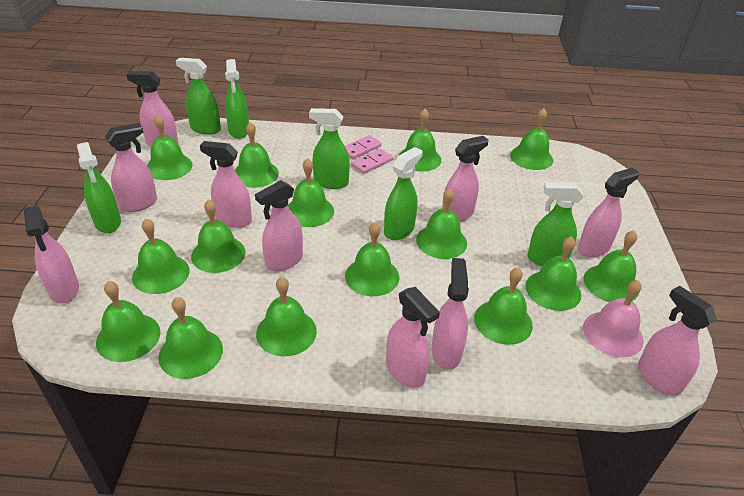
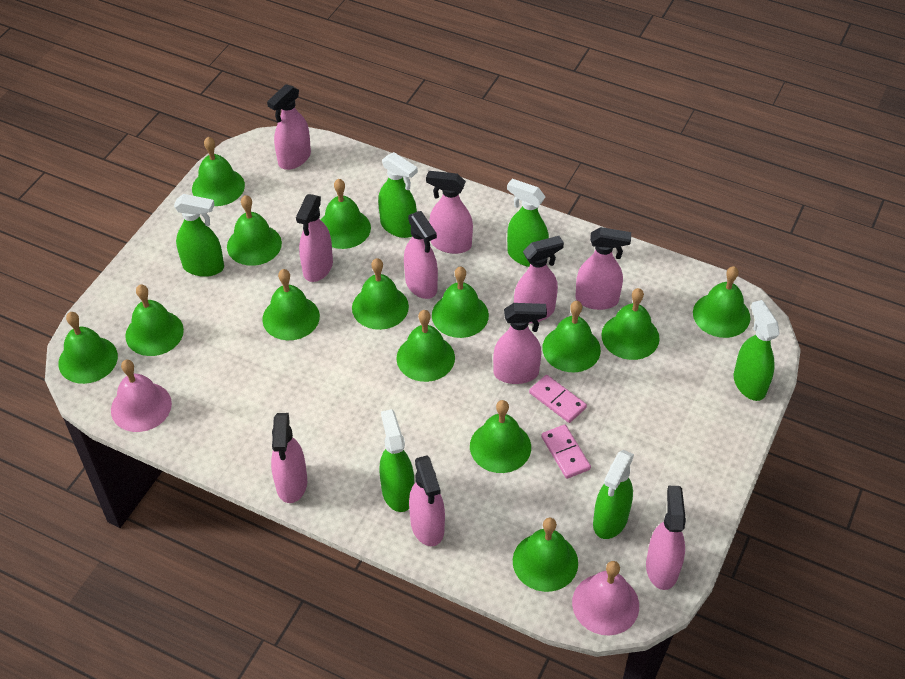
green bell: [96,281,160,362] [132,218,190,294] [147,115,192,180] [158,297,223,379] [191,199,246,273] [235,122,279,188] [256,277,317,356] [288,158,334,227] [345,222,399,296] [399,109,441,171] [416,188,467,259] [474,267,533,345] [510,108,553,170] [525,236,581,311] [584,230,639,302] = 15 -> [58,312,118,384] [125,285,184,356] [192,137,245,206] [227,195,282,266] [262,269,320,340] [321,179,371,249] [352,258,409,330] [396,310,455,382] [432,266,489,338] [470,400,531,473] [513,518,578,592] [542,301,601,372] [601,288,660,360] [693,266,750,338] = 14
pink bell: [583,280,644,357] = 1 -> [111,360,172,432] [572,561,639,636] = 2

